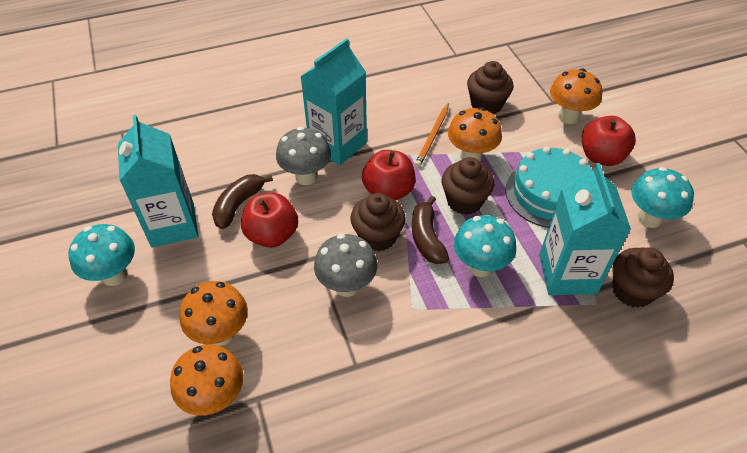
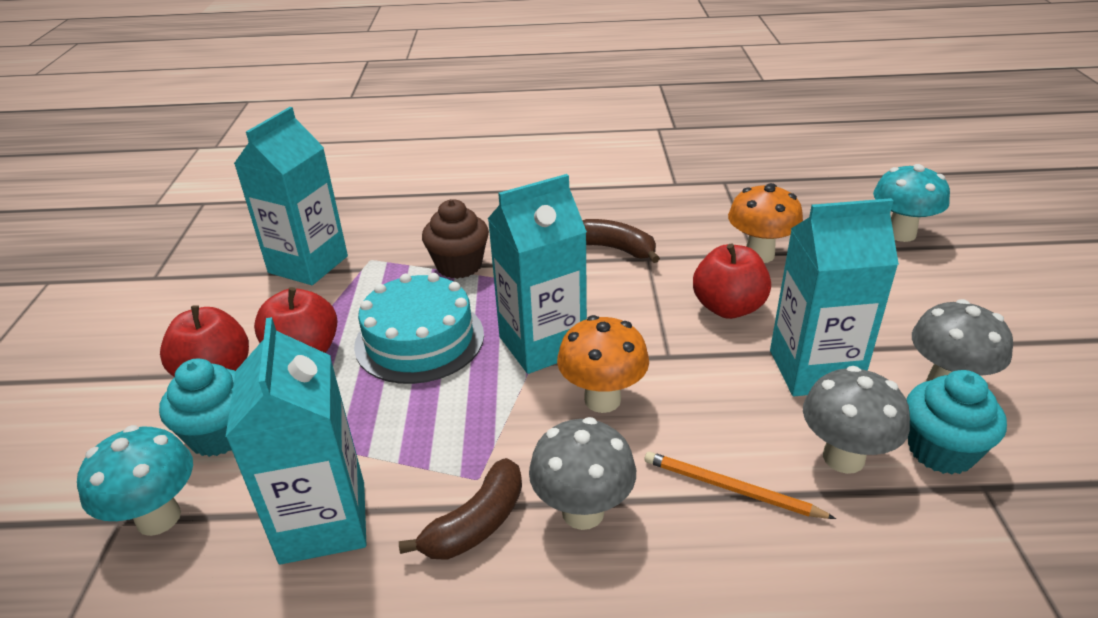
brown cupcake: [351,193,406,251] [442,157,494,215] [467,61,513,114] [612,247,674,308] = 4 -> [422,199,489,279] = 1
grey mushroom: [276,126,331,185] [314,234,378,297] = 2 -> [529,417,636,530] [803,366,910,474] [912,299,1013,381] = 3
orange mushroom: [170,344,244,416] [179,281,248,346] [448,107,502,161] [550,69,602,124] = 4 -> [557,315,649,413] [728,183,803,263] = 2
turquoise carton: [118,115,198,248] [300,38,367,166] [539,163,631,295] = 3 -> [226,317,366,565] [234,107,348,285] [488,174,587,374] [770,198,899,396] = 4
turquoise cupcake: none = 0 -> [159,358,236,457] [906,370,1007,475] = 2
turquoise mushroom: [69,224,135,286] [454,215,516,277] [631,167,694,228] = 3 -> [77,425,193,536] [873,164,950,242] = 2

